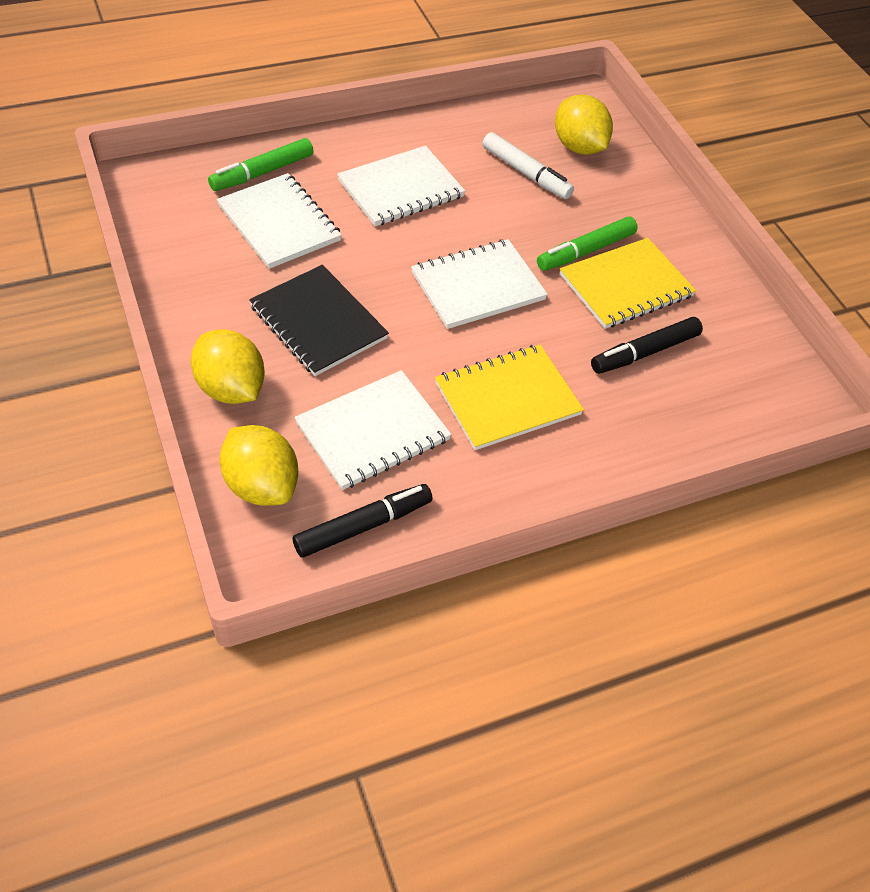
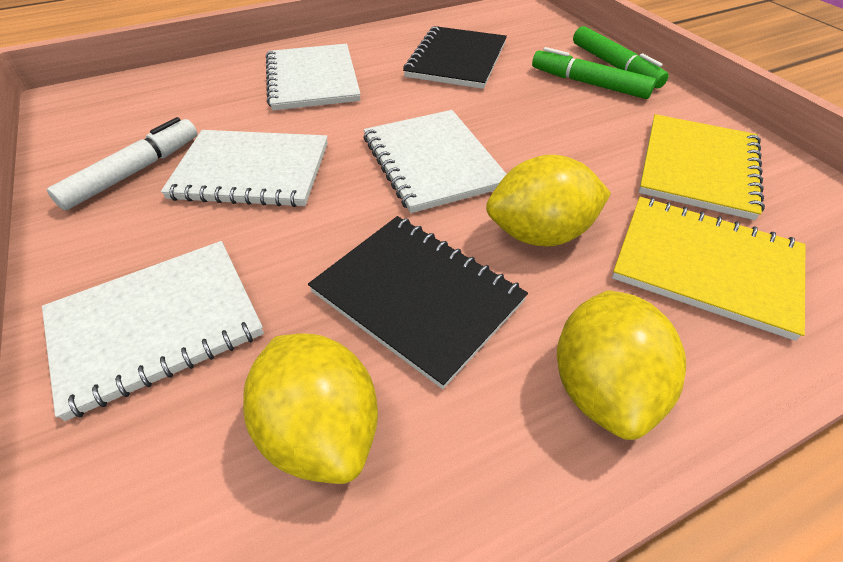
black marker: [293,484,433,558] [591,317,703,374] = 2 -> none = 0
black notebook: [249,265,389,376] = 1 -> [308,216,528,389] [403,26,507,89] = 2

